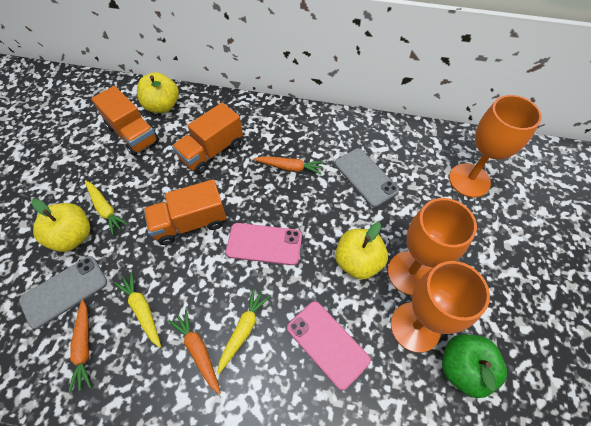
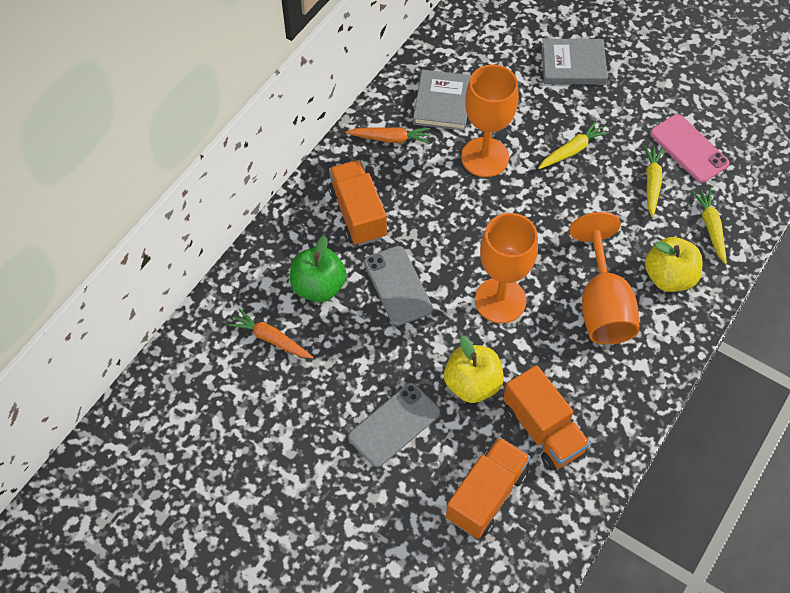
grey book: none = 0 -> [413,70,471,131] [541,39,608,85] = 2
orange carrot: [69,299,91,393] [168,309,221,394] [253,156,324,175] = 3 -> [228,309,313,359] [346,127,430,143] = 2
pink phone: [226,223,302,265] [287,301,371,390] = 2 -> [650,114,730,183] = 1
yellow apple: [31,199,90,252] [137,72,179,113] [335,222,388,280] = 3 -> [444,336,504,403] [645,237,702,292] = 2

